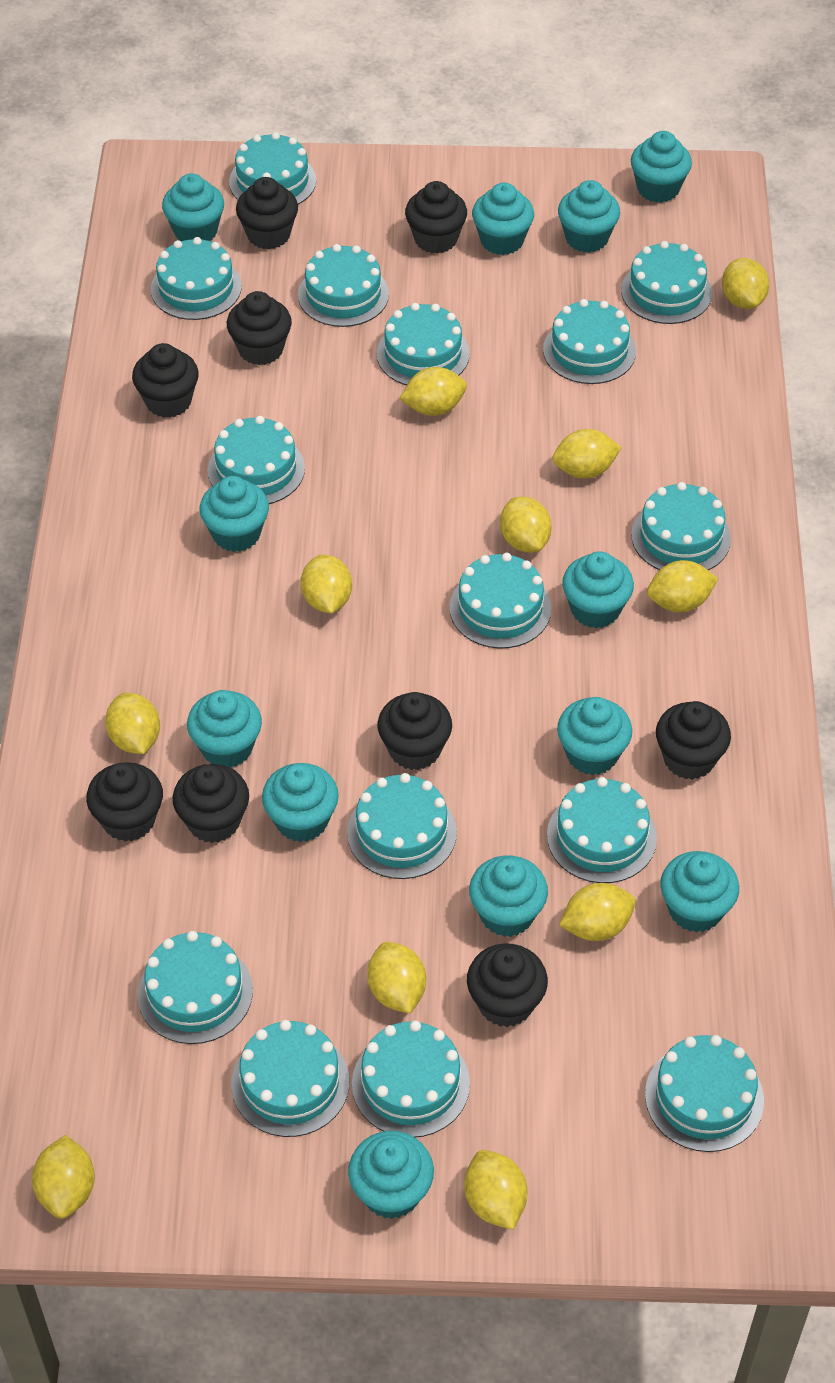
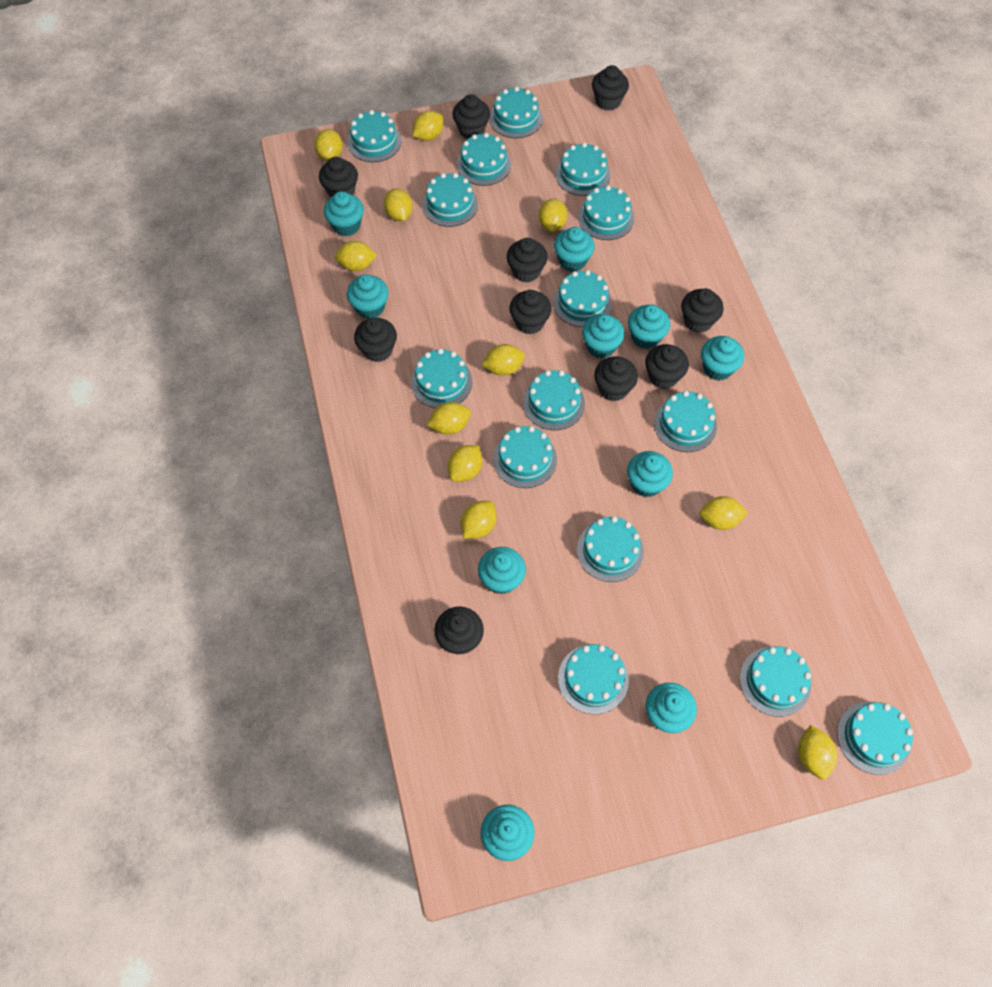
black cupcake: [86,762,163,841] [132,343,199,418] [173,764,249,843] [227,291,292,365] [236,177,298,249] [378,692,452,770] [405,181,467,254] [467,943,548,1027] [656,701,731,780] = 9 -> [319,157,358,198] [354,318,397,362] [434,606,484,655] [452,94,490,139] [507,238,547,283] [509,290,552,334] [592,65,629,111] [594,356,638,401] [645,344,689,389] [681,288,724,333] = 10
turquoise cupcake: [162,173,224,241] [187,690,262,768] [199,476,269,552] [262,763,339,842] [348,1131,434,1219] [469,856,548,937] [472,183,534,255] [557,697,632,775] [558,180,620,253] [562,551,634,628] [631,131,692,203] [660,851,739,933] = 12 -> [324,191,364,236] [347,274,389,319] [478,547,526,594] [481,805,534,861] [554,227,595,272] [582,314,625,358] [627,451,673,497] [628,305,670,349] [646,683,697,733] [701,336,744,381] = 10

